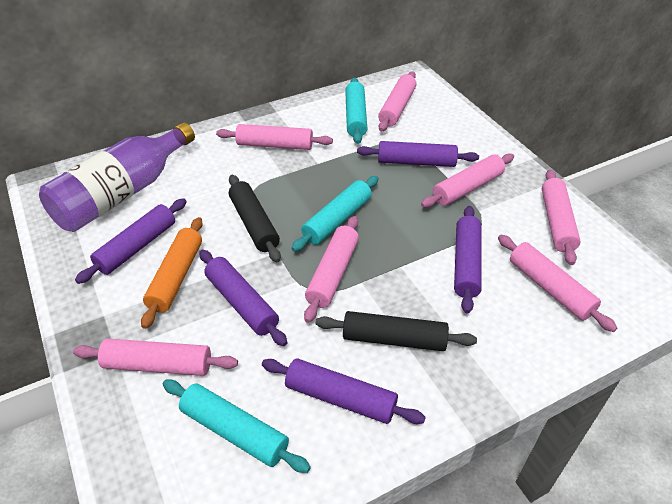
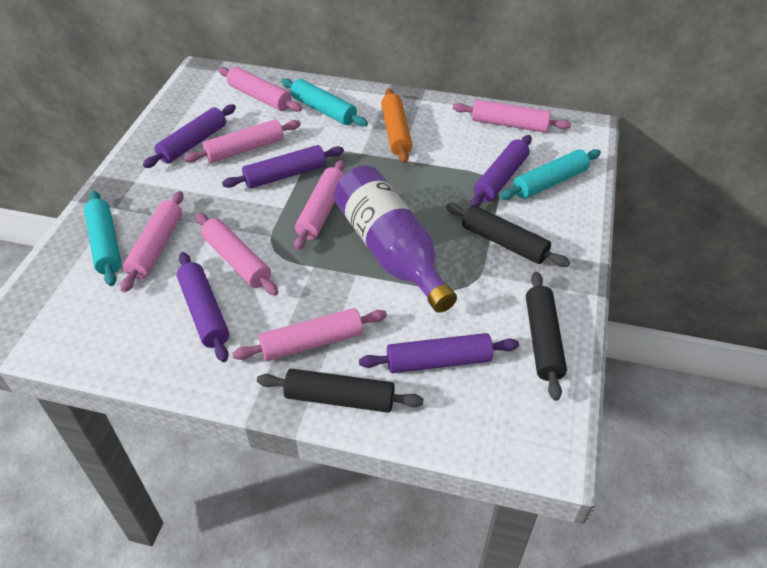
black rolling pin: [229,175,281,262] [316,311,477,351] = 2 -> [257,369,424,413] [446,203,570,267] [526,272,567,401] = 3

